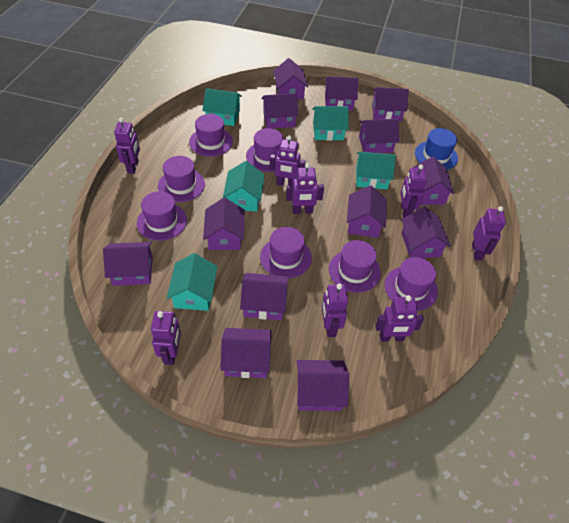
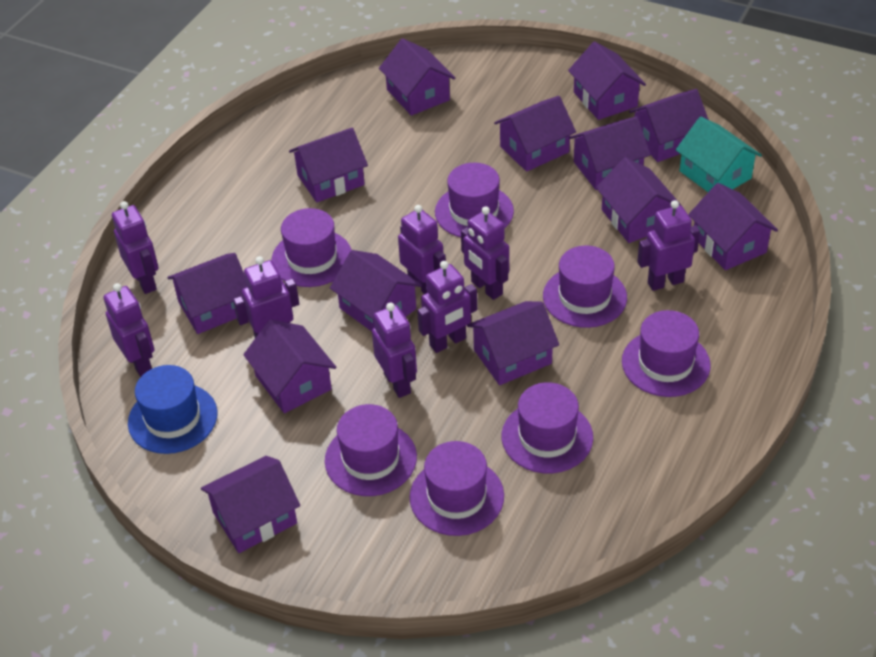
turquoise house: [167,253,217,311] [202,88,242,126] [223,161,265,212] [312,106,349,141] [356,152,396,189] = 5 -> [675,117,762,192] = 1

